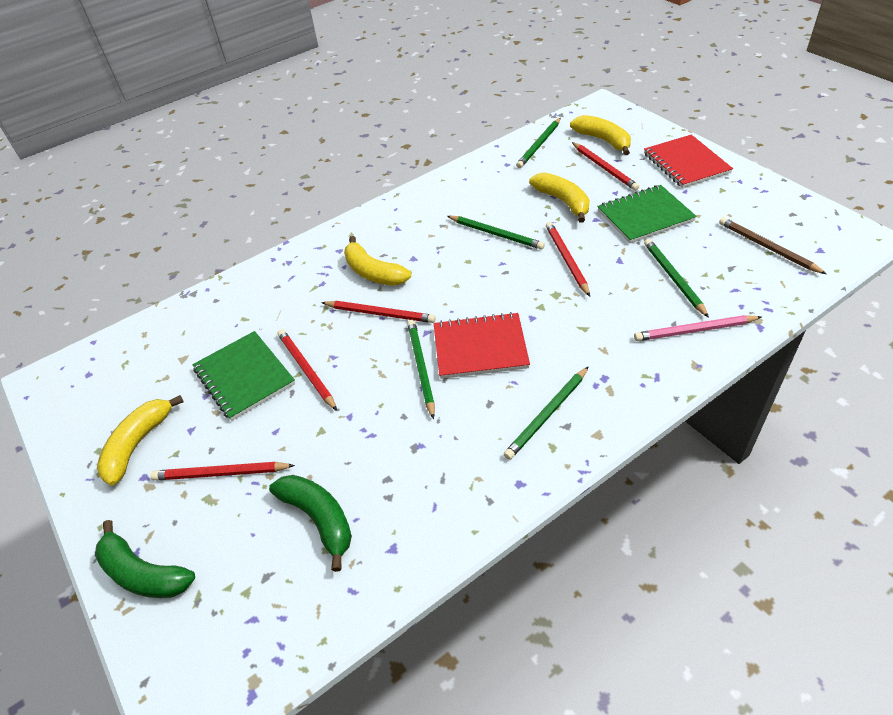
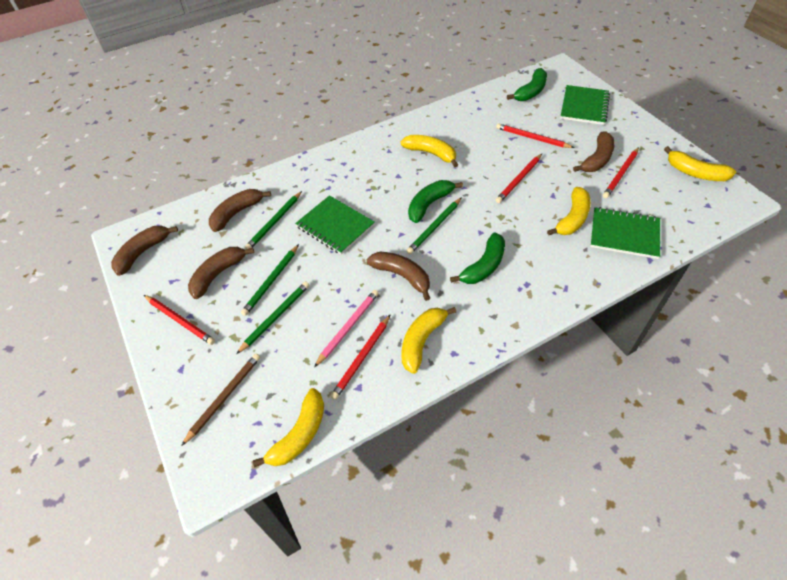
brown banana: none = 0 -> [111,226,178,276] [188,247,254,299] [209,189,271,232] [367,252,430,301] [573,132,615,172] = 5
green banana: [95,520,195,598] [269,475,352,572] = 2 -> [408,180,463,223] [450,232,505,284] [507,68,547,101] = 3
green notebook: [192,331,295,421] [597,185,697,243] = 2 -> [295,195,375,255] [560,85,610,125] [590,207,660,259] = 3
green pencil: [407,320,435,419] [447,216,545,250] [504,366,589,460] [516,118,561,168] [644,239,709,318] = 5 -> [237,281,309,354] [241,244,299,316] [245,191,302,249] [407,197,462,254] = 4
red notebook: [434,312,530,379] [644,135,733,188] = 2 -> none = 0
yellow banana: [97,395,184,486] [344,236,411,286] [529,172,590,223] [570,115,631,155] = 4 -> [253,388,324,468] [401,135,458,168] [402,307,456,374] [547,187,591,235] [664,146,736,181] = 5

